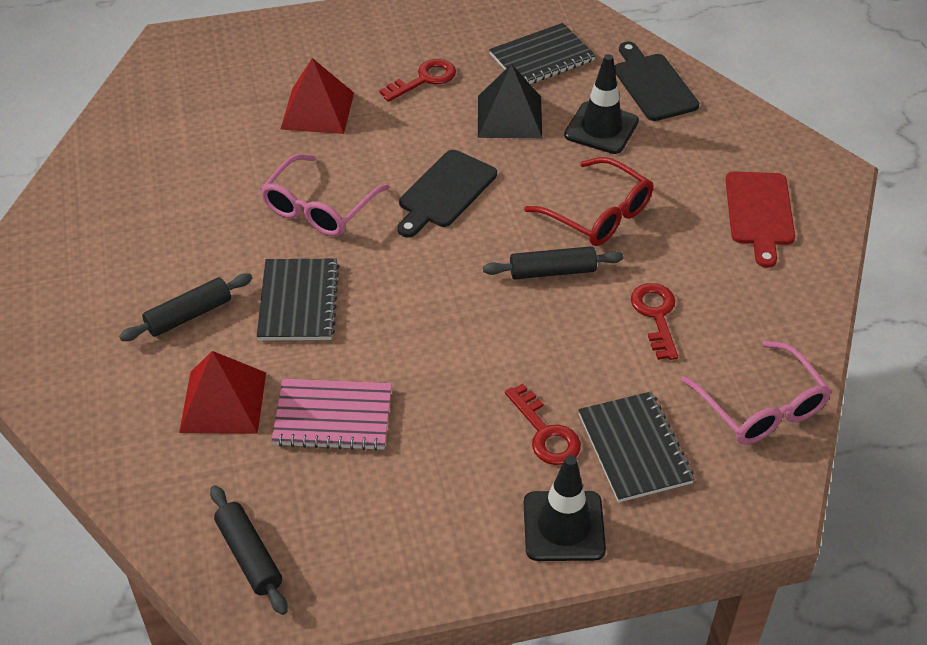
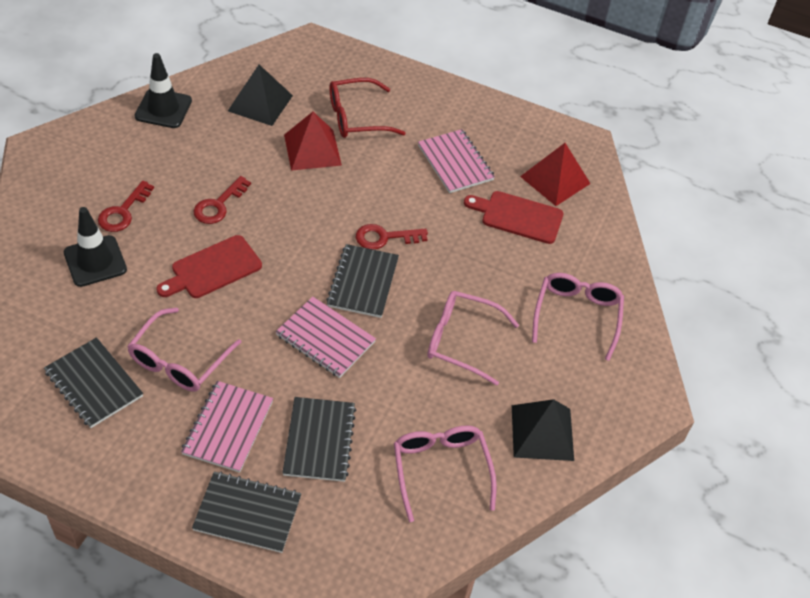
black cutting board: [398,150,497,237] [615,42,699,121] = 2 -> none = 0
black notebook: [257,259,339,341] [489,23,596,84] [578,392,695,502] = 3 -> [44,337,143,428] [192,471,301,553] [282,397,356,482] [326,244,399,318] = 4
black pyramid: [478,64,542,138] = 1 -> [228,65,293,126] [512,399,574,461] = 2
black rolling pin: [119,273,252,341] [210,485,288,615] [483,246,623,279] = 3 -> none = 0
pink glasses: [260,154,389,236] [681,341,832,444] = 2 -> [127,307,242,392] [394,426,497,522] [427,291,519,386] [532,273,624,361] = 4
pink notebook: [271,379,392,451] = 1 -> [181,381,273,473] [276,297,376,378] [418,129,495,193] = 3
red cutting board: [726,171,795,268] = 1 -> [156,235,262,298] [464,191,564,244] = 2

